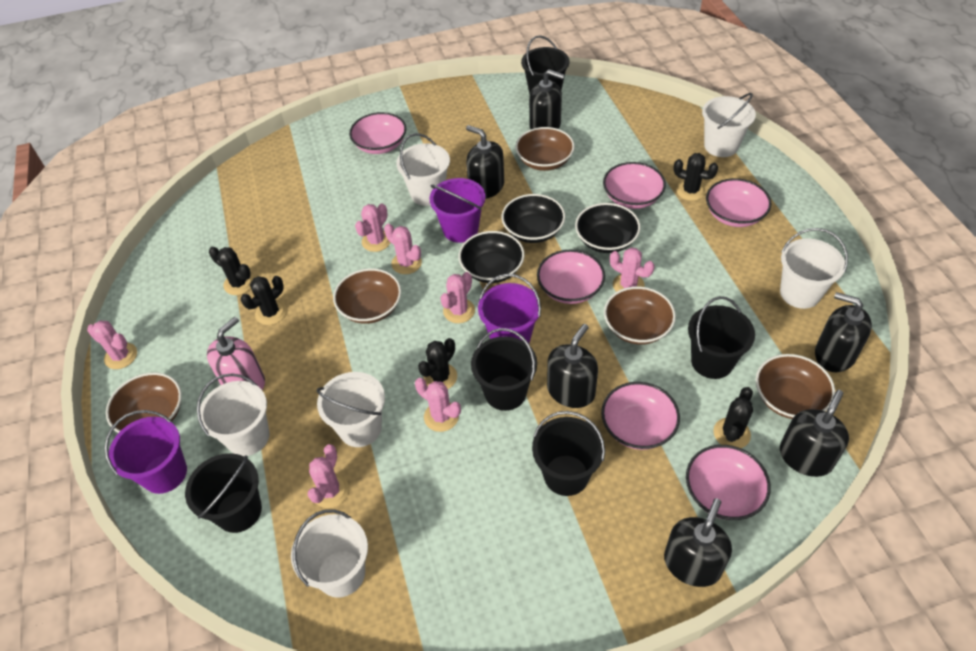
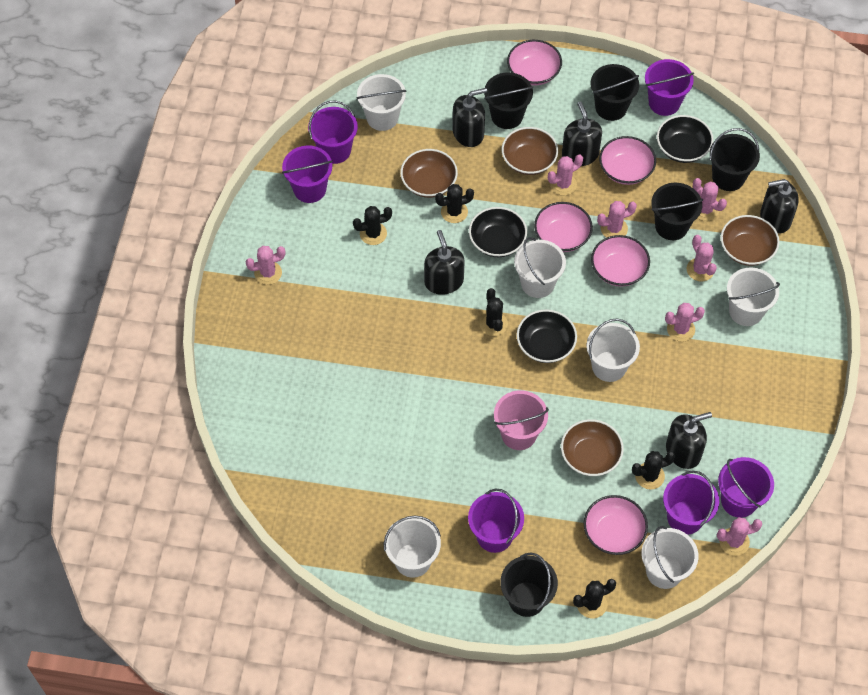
black soap dispenser: [466,125,504,199] [529,69,565,129] [547,324,598,408] [664,498,732,587] [780,390,849,477] [815,292,872,372] = 6 -> [424,230,464,295] [452,88,487,147] [562,102,602,166] [666,412,712,469] [760,179,799,234] = 5
brown bowl: [106,372,182,433] [333,268,401,324] [515,127,575,171] [604,286,676,345] [756,354,835,419] = 5 -> [400,149,458,198] [502,127,558,175] [561,419,624,476] [721,215,779,266] = 4
pink bowl: [349,112,406,154] [537,250,605,304] [601,382,680,450] [603,162,666,209] [686,445,771,520] [706,178,772,227] = 6 -> [507,40,562,85] [534,202,593,252] [584,495,648,555] [591,235,650,287] [599,136,656,185] = 5
pink bucket: none = 0 -> [494,390,549,450] = 1
pink soap dispenser: [207,317,265,390] = 1 -> none = 0
purple bucket: [104,410,187,494] [430,178,485,243] [478,274,541,343] = 3 -> [282,146,333,203] [308,101,358,164] [468,489,524,553] [645,59,694,116] [663,471,719,535] [718,457,774,518] = 6

